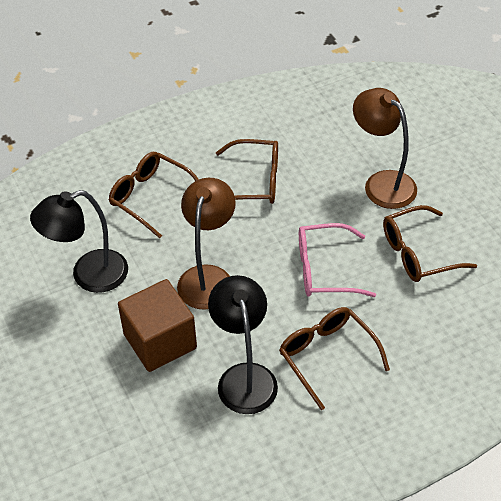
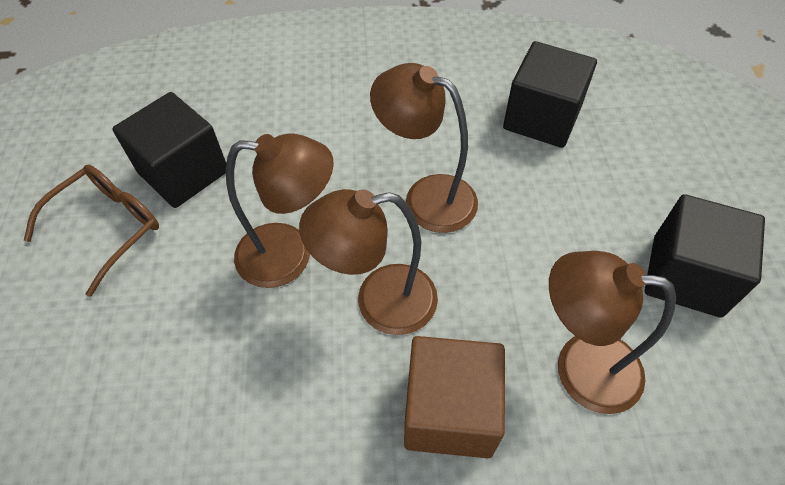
black cube: none = 0 -> [112,92,227,208] [503,41,597,148] [645,194,765,318] = 3
black lamp: [30,190,128,293] [208,275,278,414] = 2 -> none = 0
brown glasses: [109,152,199,238] [216,139,278,204] [279,307,390,410] [383,205,477,282] = 4 -> [24,165,159,297] = 1
brown lamp: [177,178,236,310] [353,88,417,209] = 2 -> [226,133,334,288] [299,189,438,335] [370,63,478,233] [549,251,676,414] = 4
pink glasses: [299,223,376,297] = 1 -> none = 0

